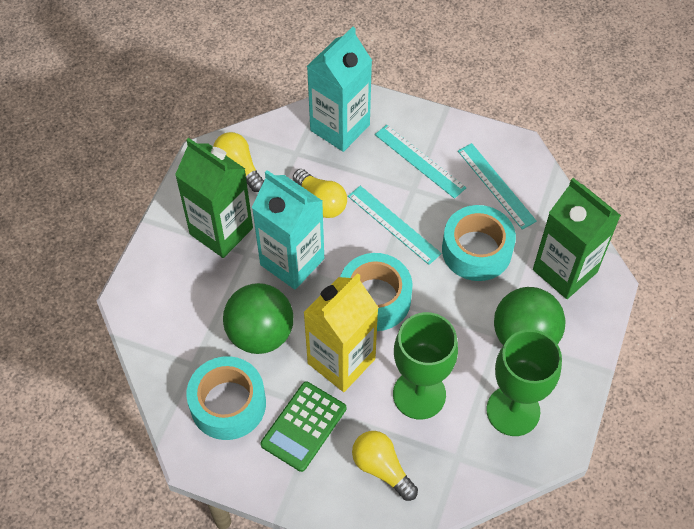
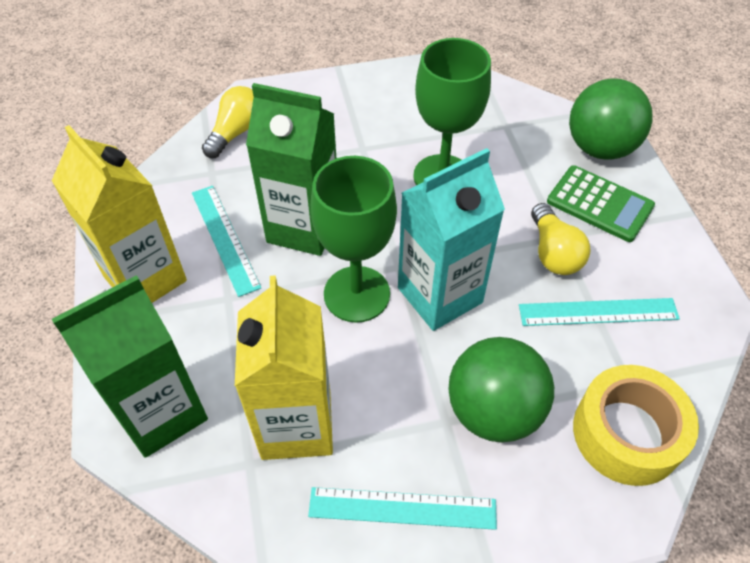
turquoise carton: [252,170,324,290] [307,27,372,152] = 2 -> [398,148,505,331] = 1
turquoise tape: [186,356,266,440] [340,253,412,331] [442,205,516,281] = 3 -> none = 0
yellow carton: [303,273,379,392] = 1 -> [52,125,187,303] [235,275,333,460] = 2
yellow light bulb: [213,132,264,192] [293,169,347,218] [352,431,418,501] = 3 -> [202,86,254,158] [531,203,590,275] = 2
yellow tape: none = 0 -> [573,365,699,486] = 1

